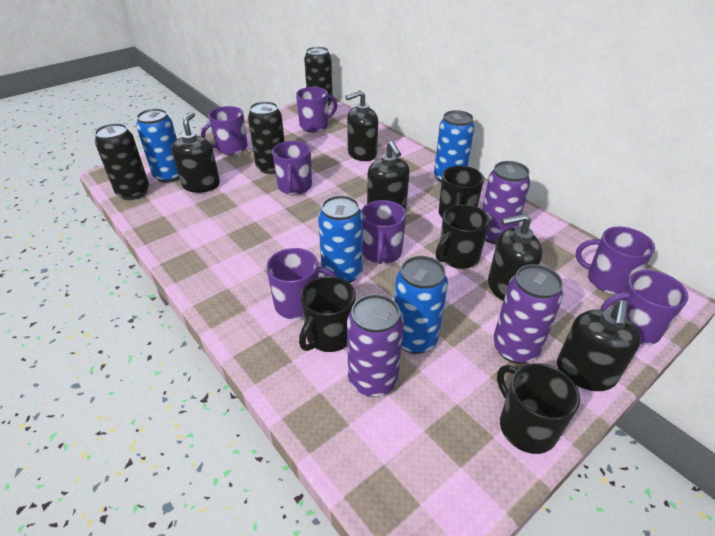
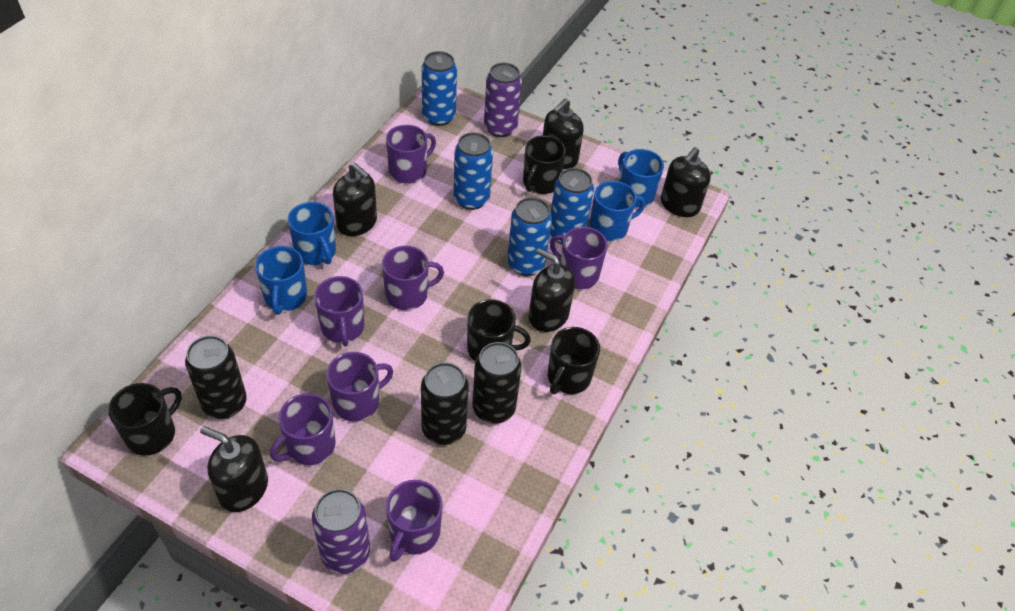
blue mug: none = 0 -> [255,246,307,315] [287,202,336,265] [589,181,645,241] [618,149,664,208] = 4
purple can: [347,294,404,397] [482,161,530,244] [493,264,563,364] = 3 -> [312,489,370,574] [484,63,522,137] = 2

